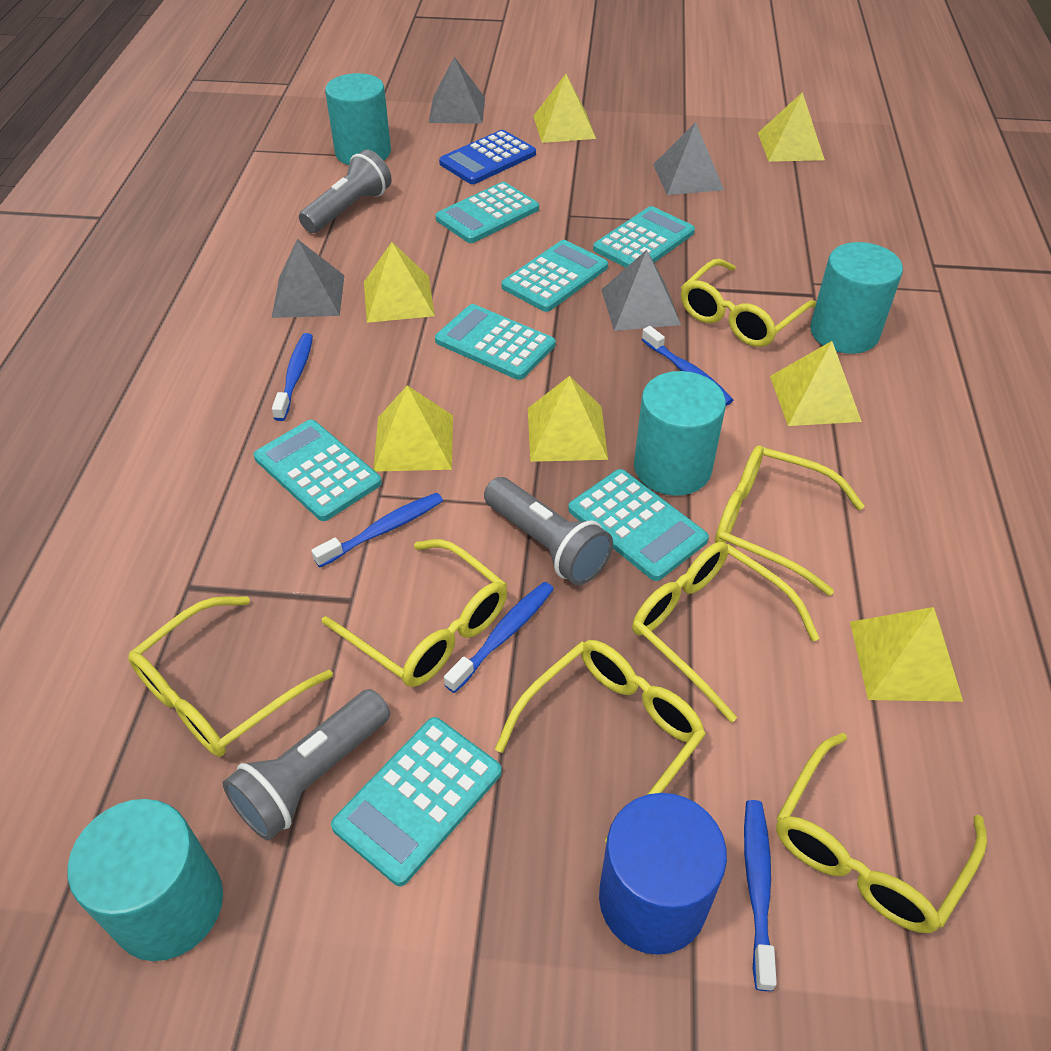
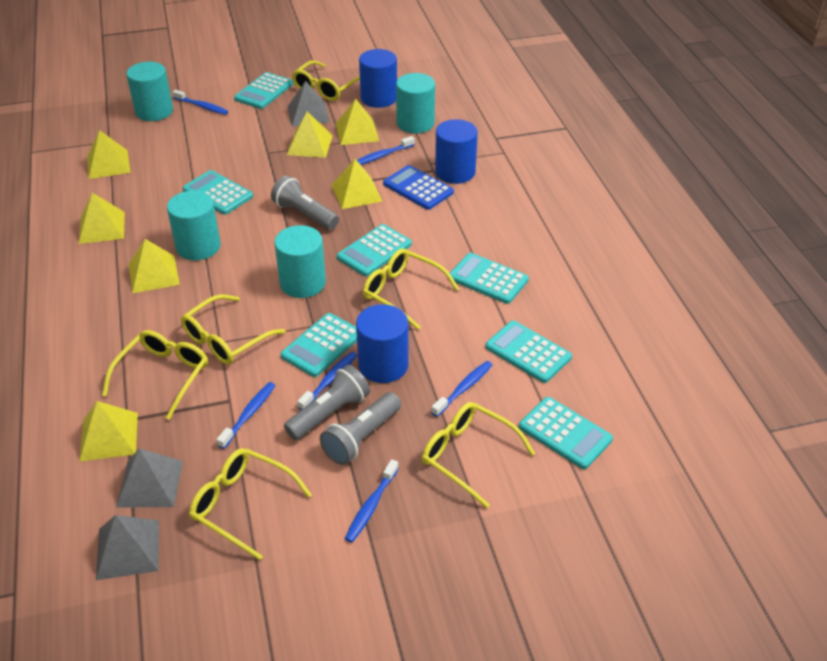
blue cylinder: [599,793,727,955] = 1 -> [356,304,409,383] [359,49,397,108] [435,119,478,184] = 3
blue toothbrush: [272,333,313,421] [311,493,443,567] [444,582,554,693] [641,326,733,406] [744,800,777,991] = 5 -> [172,90,228,115] [216,382,276,449] [297,352,357,410] [345,459,399,543] [357,136,415,165] [431,361,492,417] = 6
grey pyramid: [272,239,344,318] [429,57,485,124] [601,250,681,331] [653,122,724,195] = 4 -> [96,515,159,580] [116,448,183,507] [288,81,330,127] = 3
yellow glasses: [128,596,333,757] [322,539,507,687] [495,640,706,842] [632,542,820,723] [681,259,816,347] [715,446,865,596] [776,733,987,933] = 7 -> [102,330,208,420] [181,294,286,365] [189,448,312,560] [292,60,360,101] [363,248,459,330] [422,402,535,508] = 6

